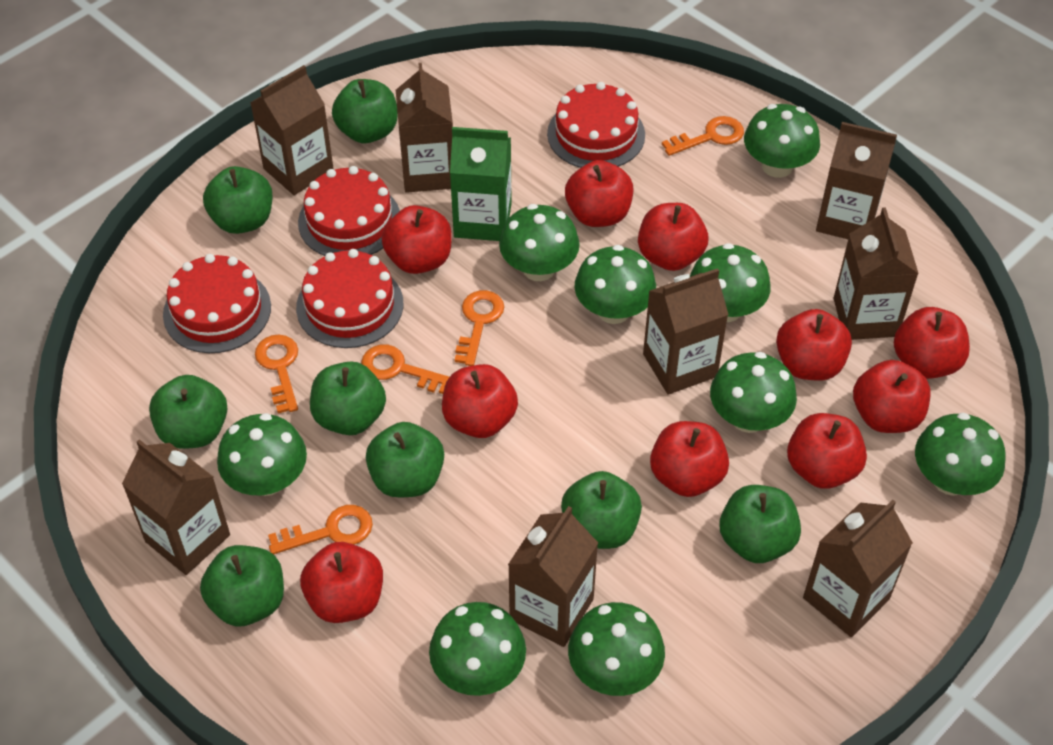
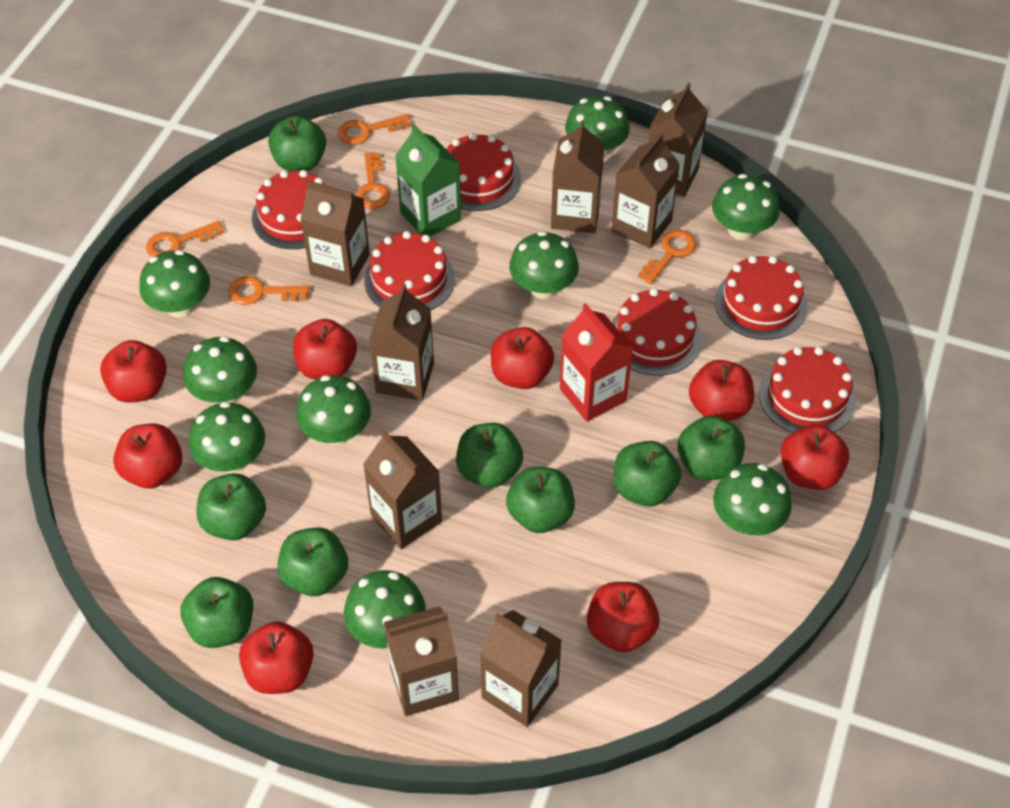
red apple: [300,542,383,623] [382,205,452,274] [442,364,518,438] [565,160,633,227] [638,203,708,271] [650,421,729,497] [776,309,852,381] [787,413,867,489] [853,360,931,433] [894,307,970,379] = 10 -> [100,340,167,403] [113,423,183,488] [239,621,314,694] [293,319,357,379] [491,327,554,389] [587,582,660,653] [689,360,754,421] [781,425,849,490] = 8
red cake: [163,254,271,353] [296,249,404,348] [298,166,400,256] [547,82,645,168] = 4 -> [252,170,326,249] [364,231,455,310] [446,133,521,211] [612,288,702,376] [715,256,807,340] [759,347,856,433] = 6
red carton: none = 0 -> [560,303,633,422] = 1

